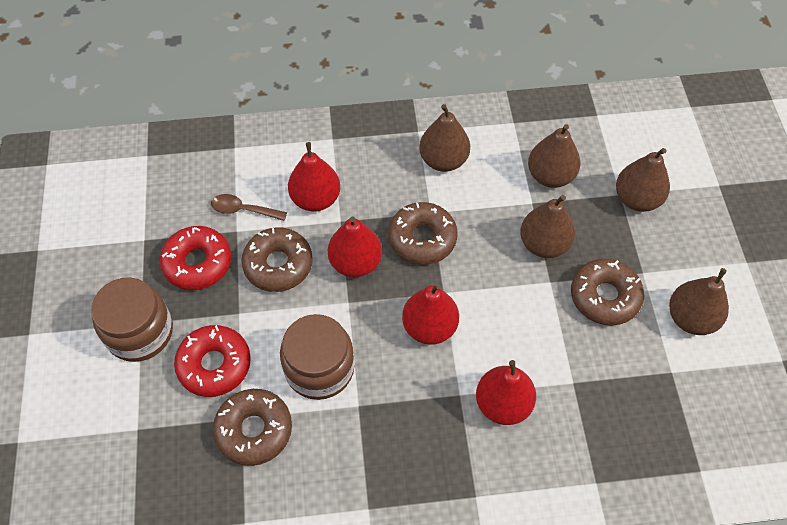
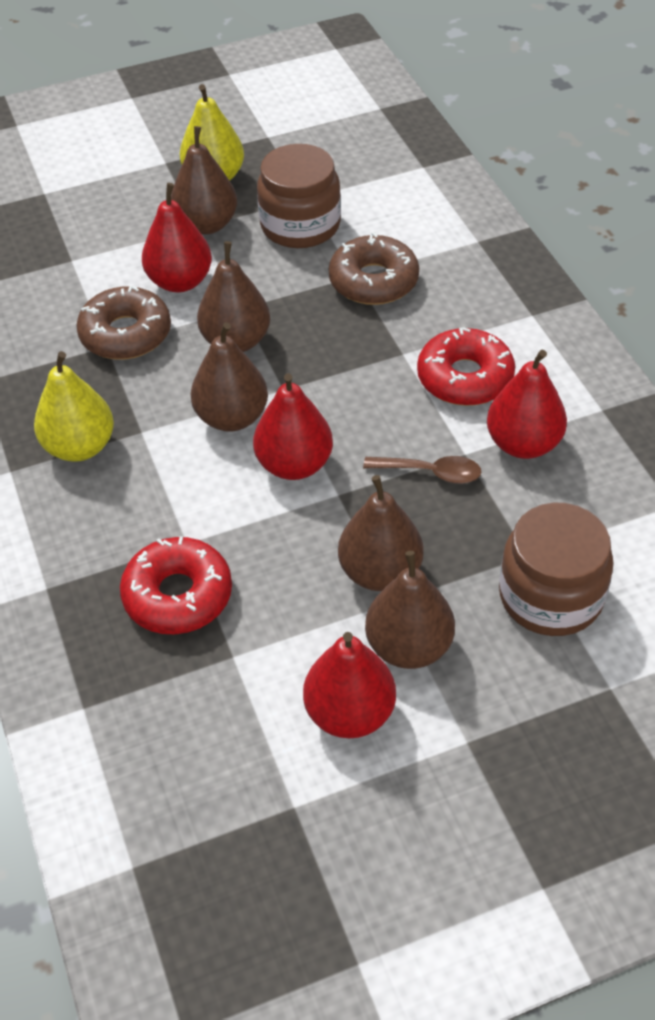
brown donut: [213,389,292,466] [241,227,313,292] [388,202,458,265] [571,259,644,326] = 4 -> [76,286,171,360] [329,232,419,305] = 2
yellow pear: none = 0 -> [34,351,114,462] [180,84,244,181] = 2

